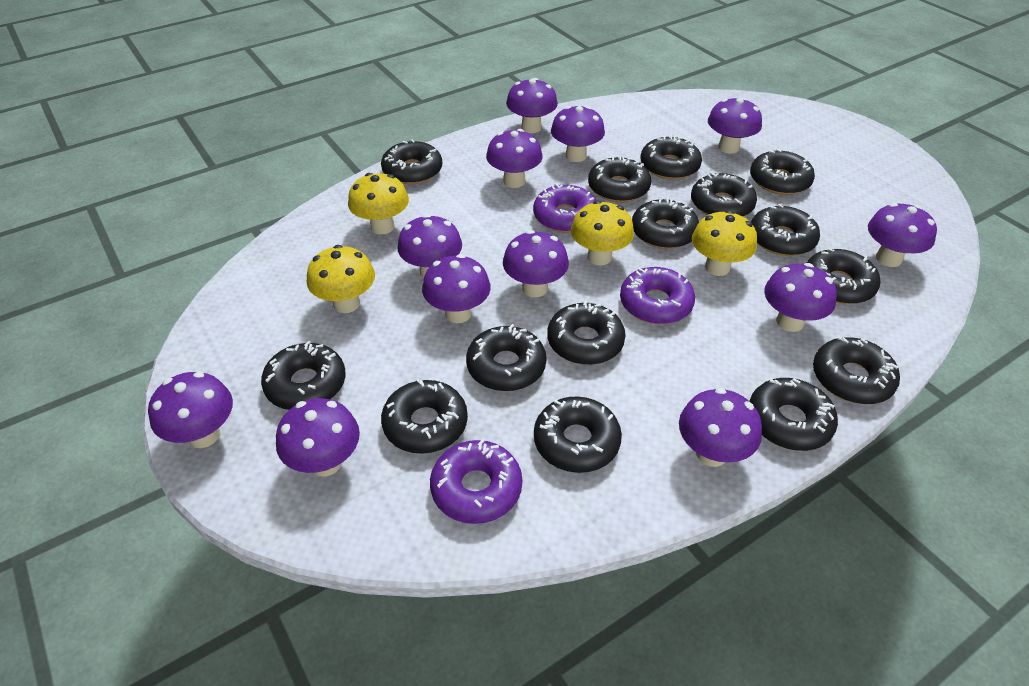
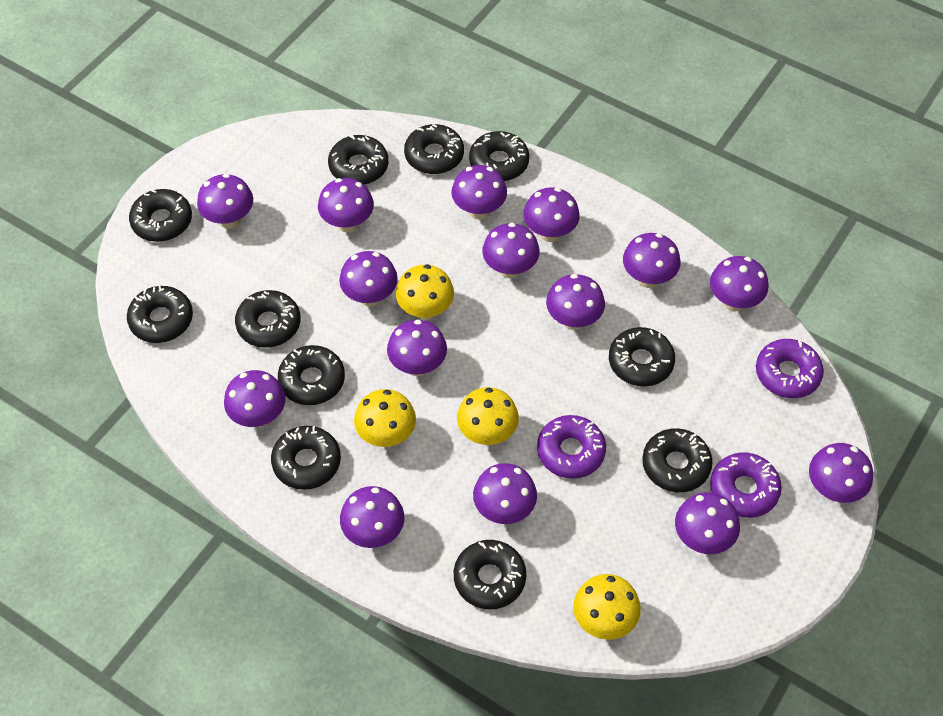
black donut: [261,341,346,410] [381,139,442,184] [381,379,468,454] [466,324,546,391] [534,396,622,473] [547,301,626,365] [588,155,651,202] [632,198,699,249] [640,135,702,180] [691,172,757,216] [750,149,815,195] [750,378,838,451] [751,204,820,256] [807,248,880,304] [813,337,900,404] = 15 -> [127,285,193,343] [129,189,192,242] [235,290,301,348] [271,426,341,490] [278,345,345,405] [328,135,388,185] [404,124,464,174] [454,540,526,609] [469,131,529,181] [609,327,675,387] [642,428,713,492] = 11
purple mushroom: [148,372,233,448] [276,398,360,477] [397,214,462,278] [422,254,491,323] [486,129,543,188] [503,230,569,297] [506,78,558,133] [551,106,605,162] [679,388,762,467] [708,98,762,154] [764,263,837,332] [868,203,937,267] = 12 -> [197,174,253,229] [224,370,286,427] [318,178,374,233] [339,251,398,306] [340,486,405,548] [387,320,447,376] [451,165,507,219] [473,463,537,524] [482,223,540,278] [523,187,580,242] [546,274,605,330] [623,233,680,288] [675,492,740,554] [710,256,768,311] [809,443,873,503] = 15

